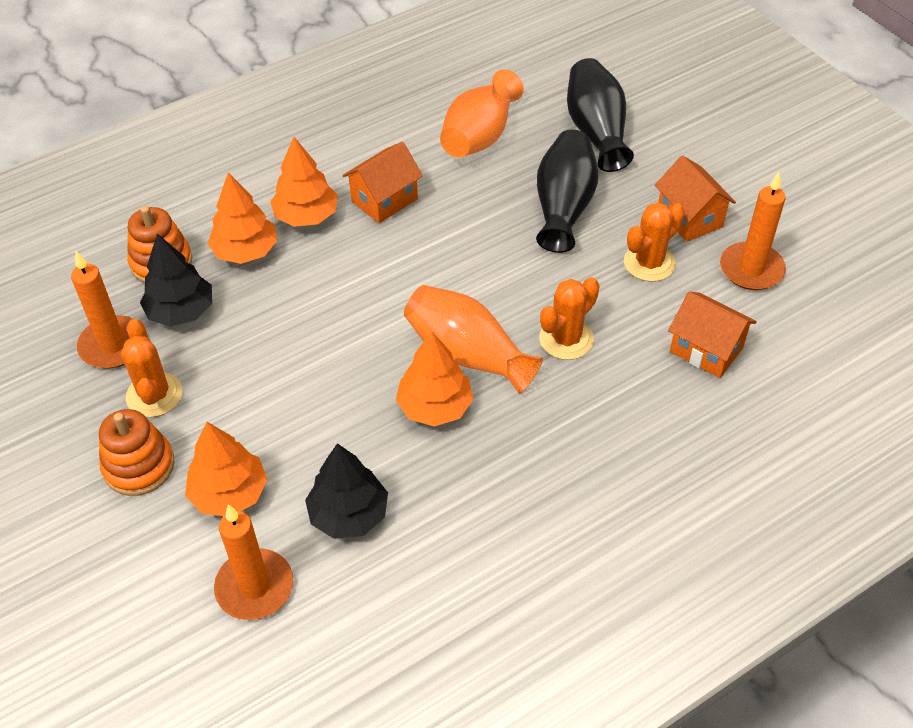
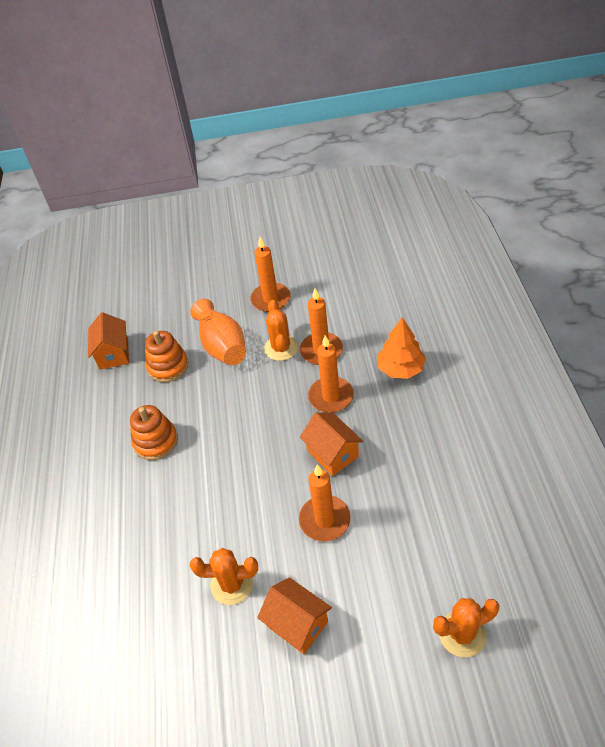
black tree: [140,234,212,327] [305,443,388,539] = 2 -> none = 0
black vase: [536,130,598,253] [567,58,634,172] = 2 -> none = 0
orange candle: [71,251,133,369] [214,504,293,620] [720,172,786,290] = 3 -> [250,237,290,312] [299,465,351,542] [300,288,343,365] [308,335,354,413] = 4
orange tree: [185,422,268,516] [208,172,278,264] [270,137,338,227] [396,332,473,427] = 4 -> [377,318,426,379] = 1
orange vase: [404,285,543,394] [440,69,524,157] = 2 -> [190,299,246,365] = 1

